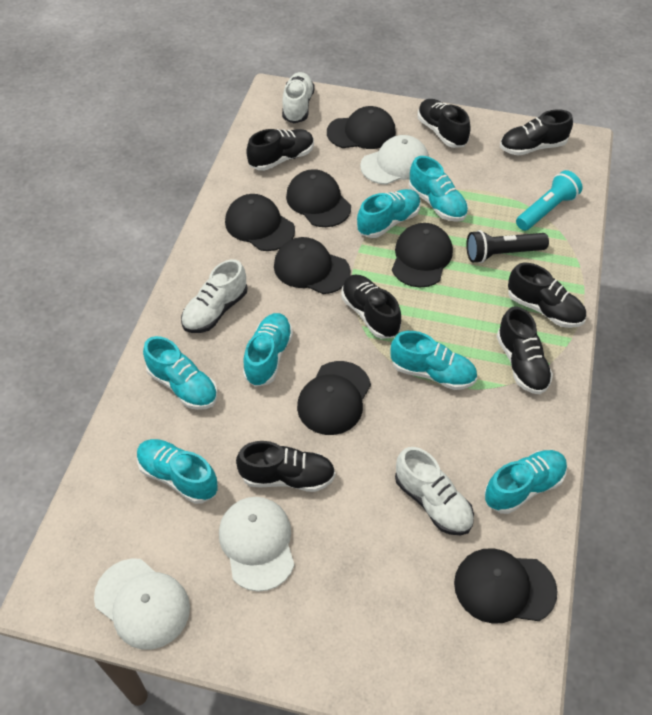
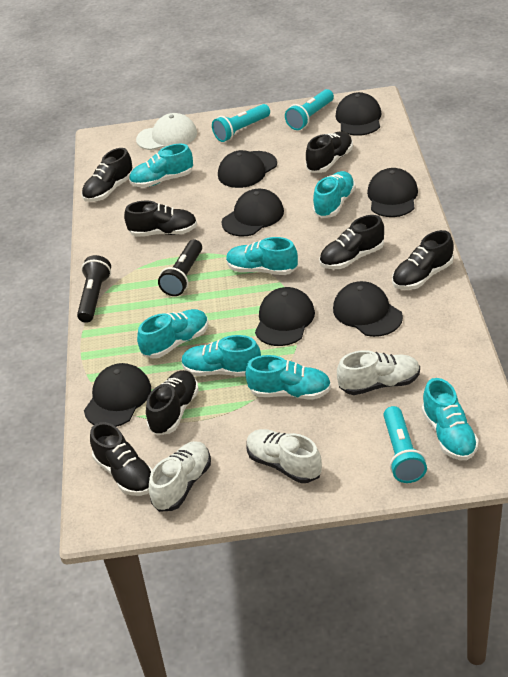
black flashlight: [466,230,549,263] = 1 -> [77,255,111,323] [158,240,202,296] = 2
turquoise flashlight: [516,170,583,231] = 1 -> [212,104,270,142] [285,89,334,130] [383,406,427,483] = 3
white cap: [94,558,190,650] [219,497,294,592] [360,135,429,185] = 3 -> [136,113,197,150] = 1

